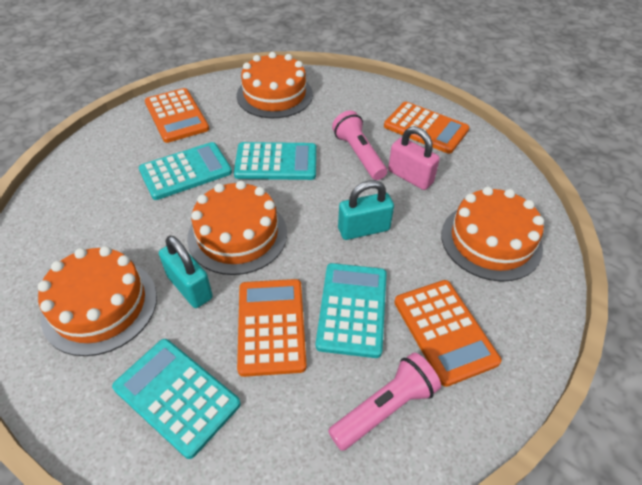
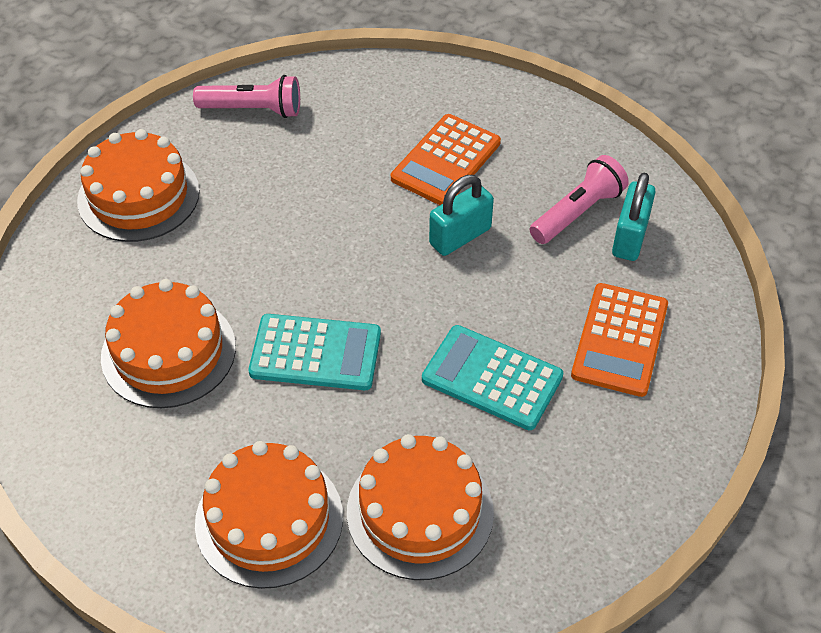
orange calculator: [145,88,209,143] [237,279,307,377] [384,102,469,154] [394,280,501,387] = 4 -> [391,114,501,205] [571,283,668,397] = 2
pink padlock: [388,126,440,190] = 1 -> none = 0
turquoise calculator: [112,339,241,459] [139,142,232,200] [234,142,316,180] [316,263,387,358] = 4 -> [248,314,381,390] [422,325,563,430] = 2

